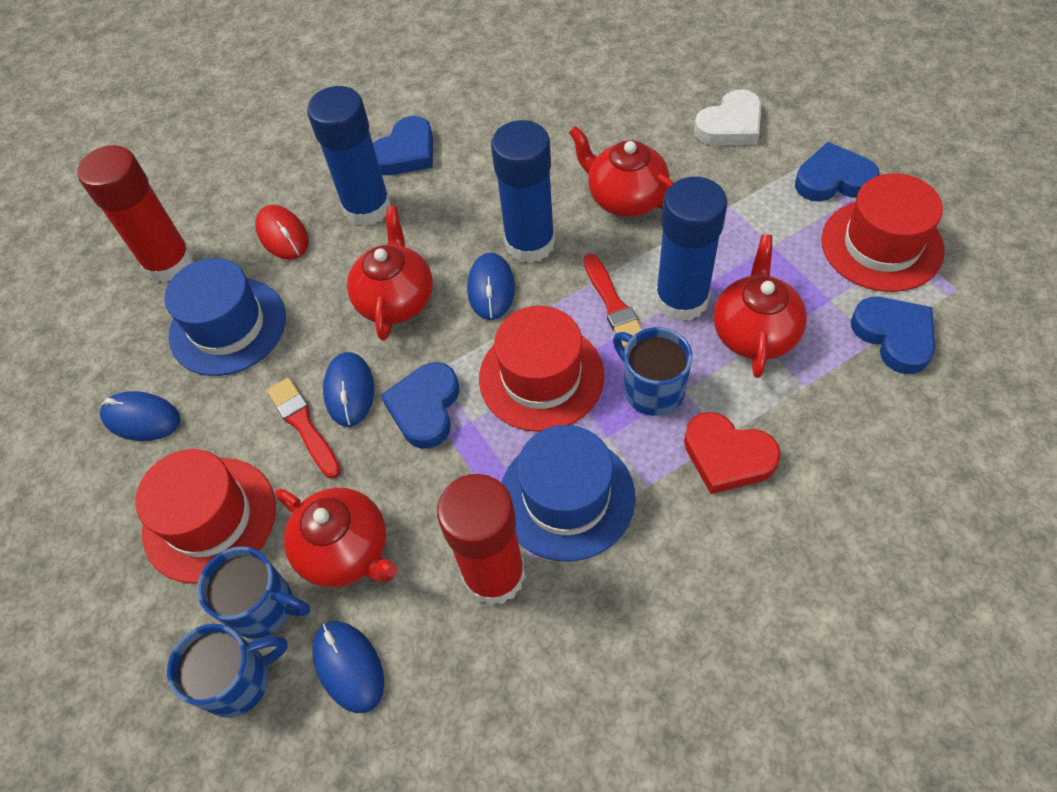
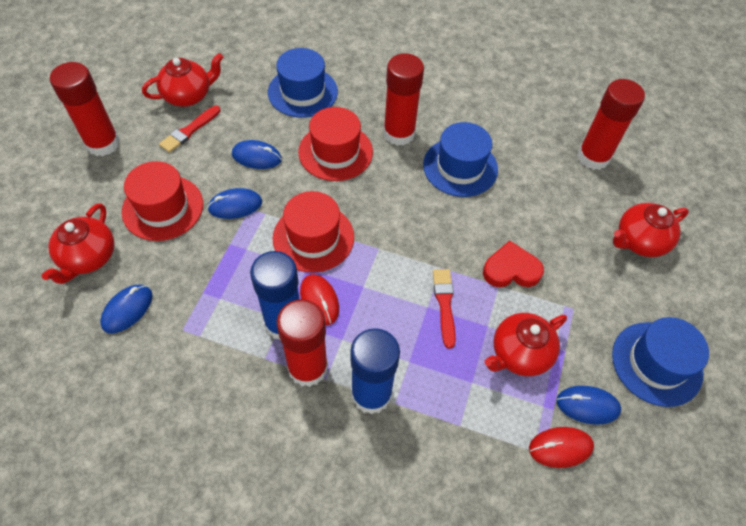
blue glue stick: [307,86,391,226] [491,120,555,263] [655,177,727,322] = 3 -> [250,251,300,340] [351,328,400,414] = 2
blue hat: [165,258,286,376] [501,425,635,561] = 2 -> [268,48,338,118] [423,122,498,197] [612,317,709,407] = 3
blue heart: [373,116,433,175] [381,362,459,449] [795,142,880,202] [850,297,935,374] = 4 -> none = 0
blue mug: [167,624,288,718] [197,546,310,639] [613,327,693,416] = 3 -> none = 0
red glue stick: [78,145,194,283] [437,474,526,606] = 2 -> [50,62,120,156] [277,299,328,387] [383,53,424,146] [577,79,645,170] = 4
red mouse: [255,205,309,260] = 1 -> [300,274,339,325] [529,427,594,468] = 2
white heart: [694,89,762,145] = 1 -> none = 0

